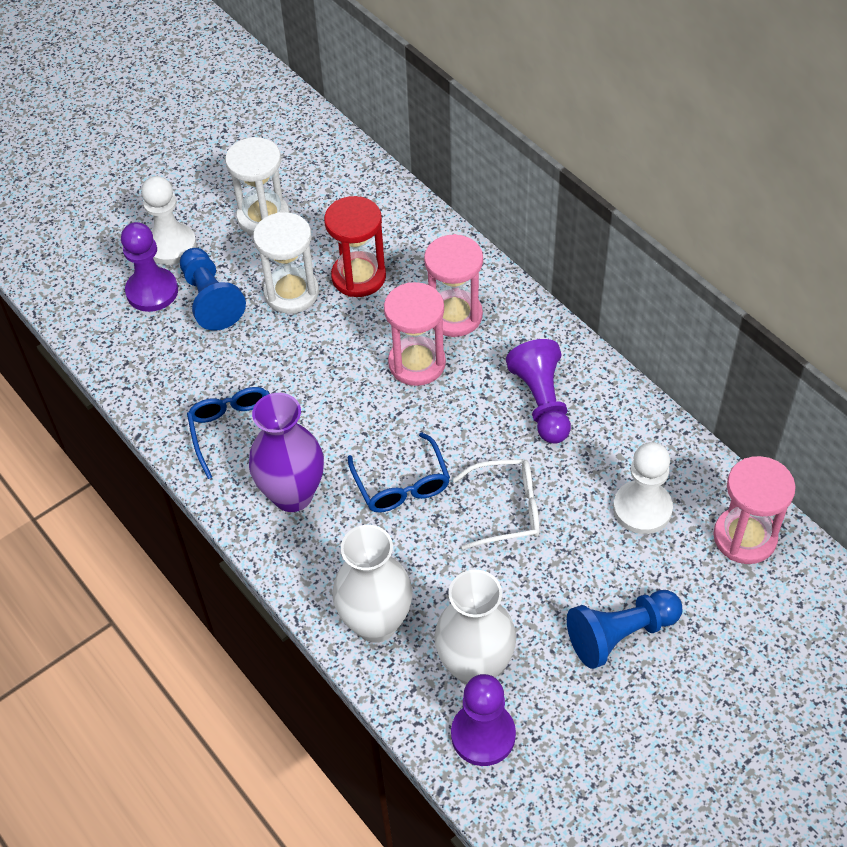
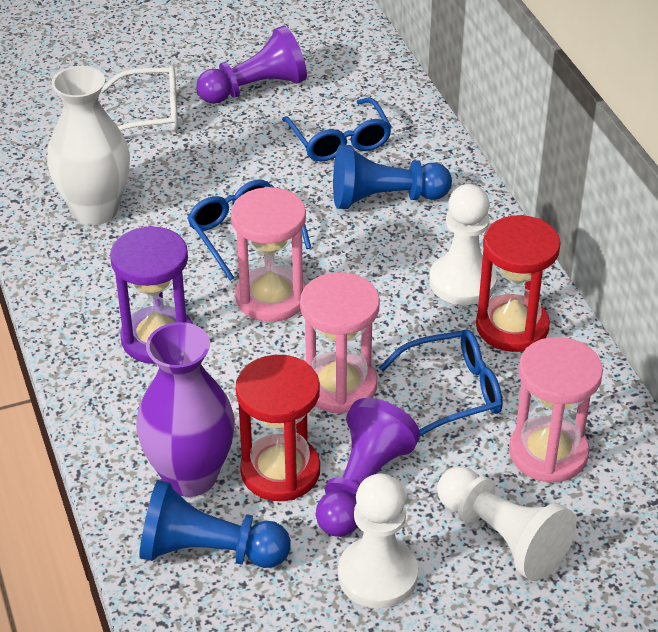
blue glasses: [187,387,270,479] [348,432,450,512] = 2 -> [187,180,311,281] [282,97,392,162] [379,329,503,436] = 3
purple hourglass: none = 0 -> [110,226,193,364] = 1
purple pawn: [121,222,178,312] [451,674,516,766] [506,339,571,444] = 3 -> [196,25,307,104] [316,398,420,537] = 2
red hourglass: [324,196,386,297] = 1 -> [235,355,320,501] [476,215,561,352] = 2
white hourglass: [225,137,289,235] [253,212,319,314] = 2 -> none = 0
white pawn: [141,176,196,265] [613,442,673,534] = 2 -> [338,473,418,609] [429,184,497,305] [437,466,576,581] = 3
white vase: [332,525,412,643] [434,570,516,685] = 2 -> [47,66,130,225] = 1

